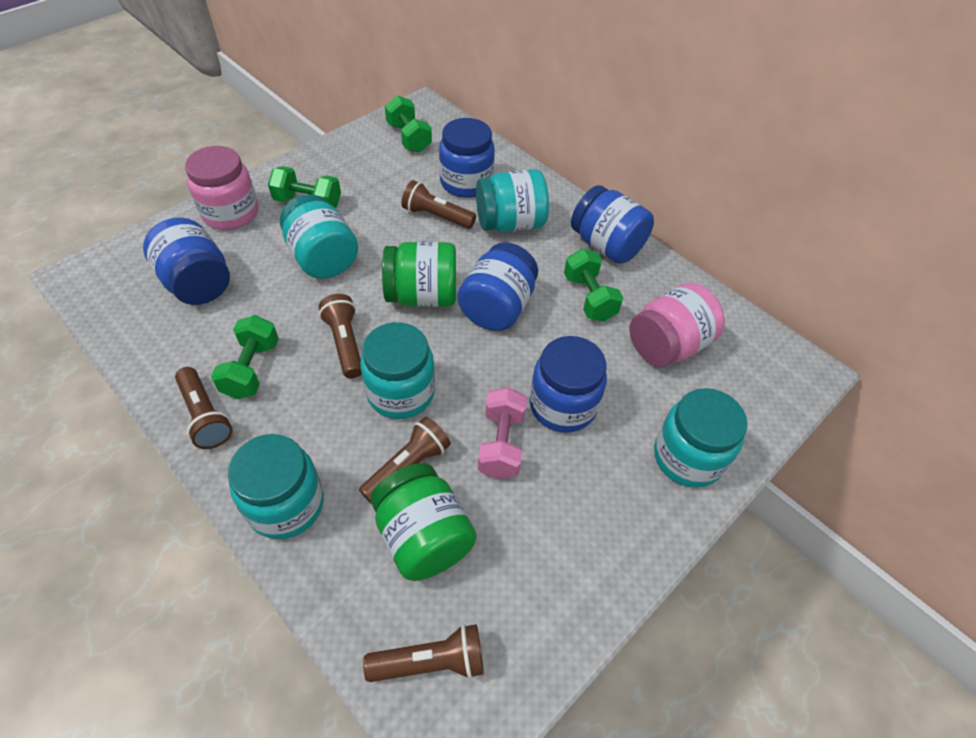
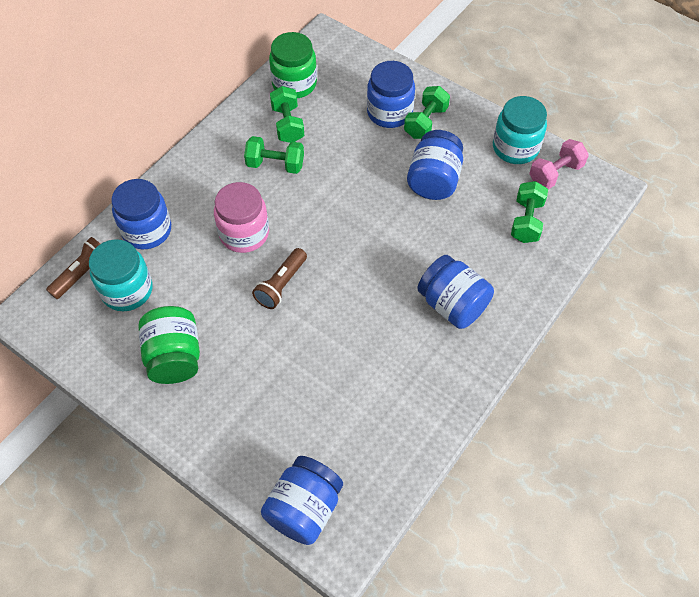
brown flashlight: [175,367,232,449] [319,294,362,378] [359,417,451,503] [363,624,484,682] [401,180,476,229] = 5 -> [46,237,100,299] [252,248,307,309] = 2
pink jar: [185,146,258,230] [629,283,725,367] = 2 -> [214,182,269,253] = 1
turquoise jar: [228,434,324,539] [280,194,358,279] [360,322,435,419] [476,169,549,232] [654,388,747,488] = 5 -> [89,239,153,311] [493,96,547,164] = 2

